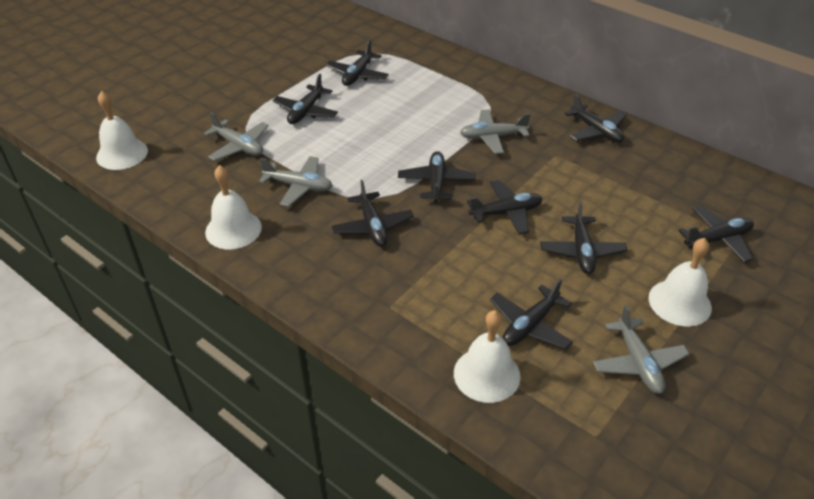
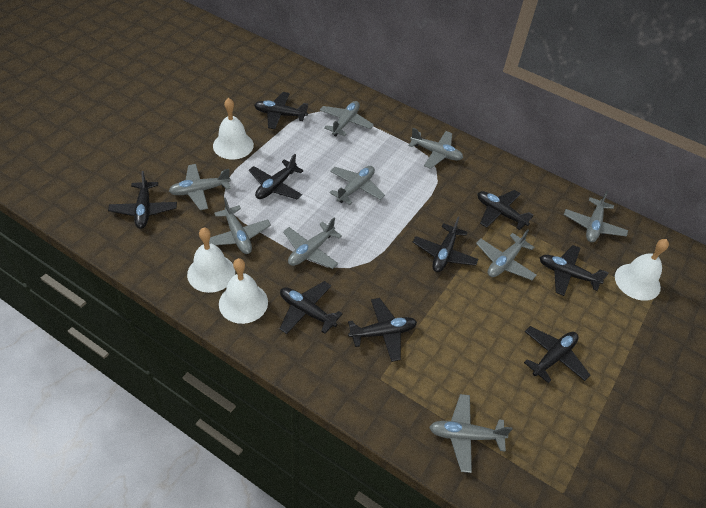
grey plane: [204,112,269,161] [259,156,333,207] [460,110,531,154] [593,305,690,394] = 4 -> [169,164,231,210] [209,198,271,254] [283,218,342,269] [320,101,374,136] [329,166,385,205] [408,128,463,169] [429,394,513,473] [476,230,537,280] [564,191,628,242] = 9

